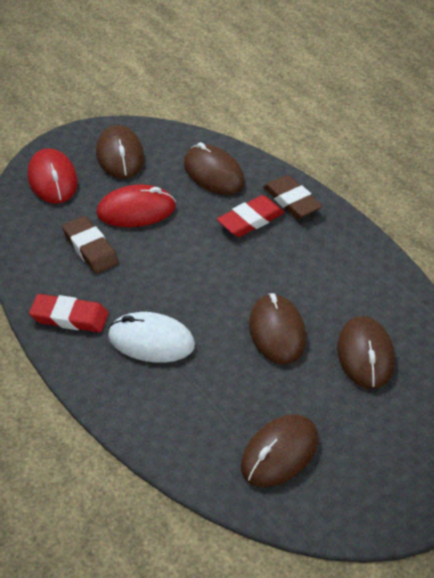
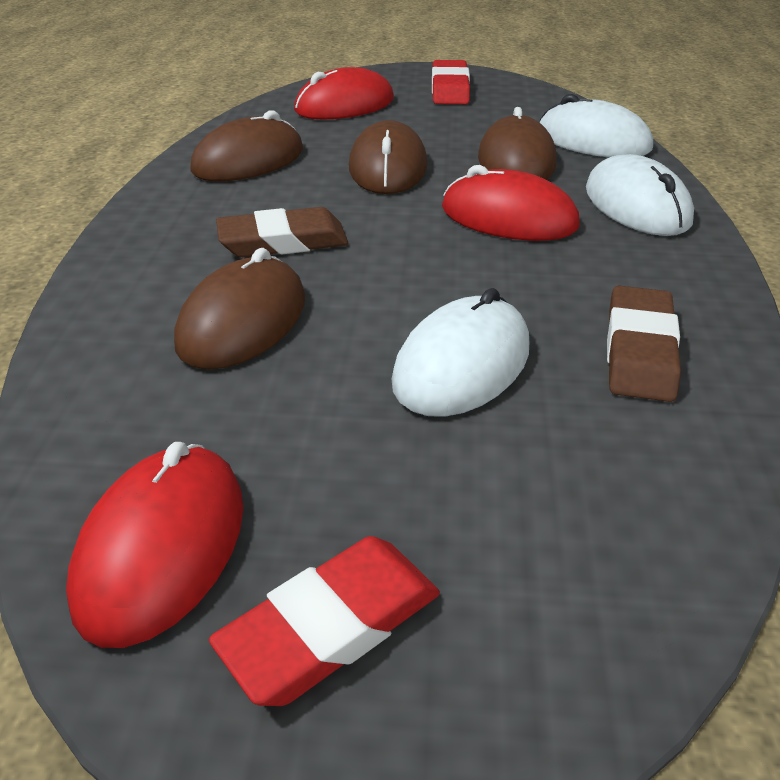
brown mouse: [96,125,144,179] [184,142,245,195] [241,414,318,487] [249,293,306,364] [337,316,395,389] = 5 -> [174,248,305,369] [190,111,303,181] [349,120,427,194] [478,107,557,180] = 4
red mouse: [28,148,78,204] [96,184,176,227] = 2 -> [66,442,244,648] [294,67,394,119] [442,165,580,241] = 3
white mouse: [108,312,195,363] = 1 -> [391,288,529,417] [540,94,653,157] [586,154,694,236] = 3

